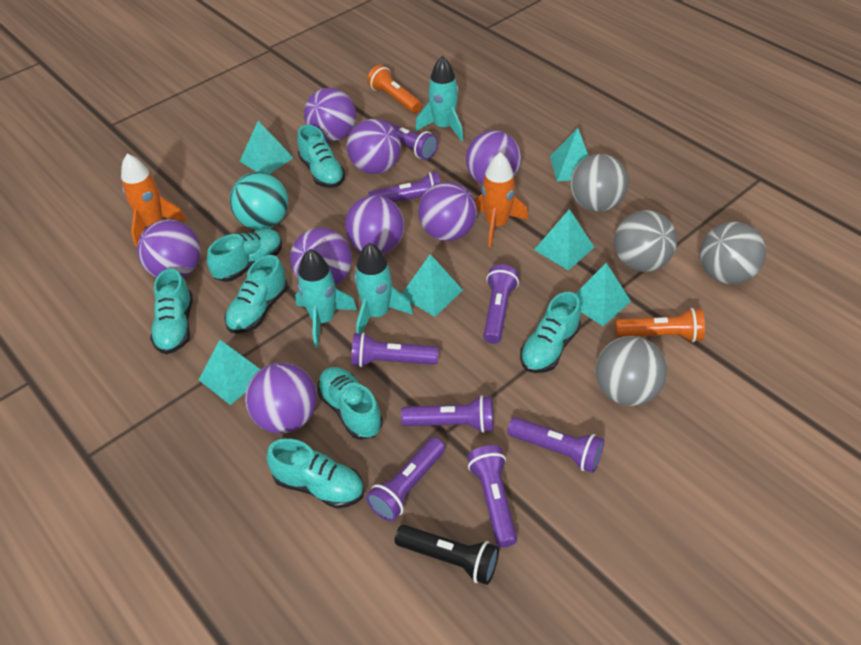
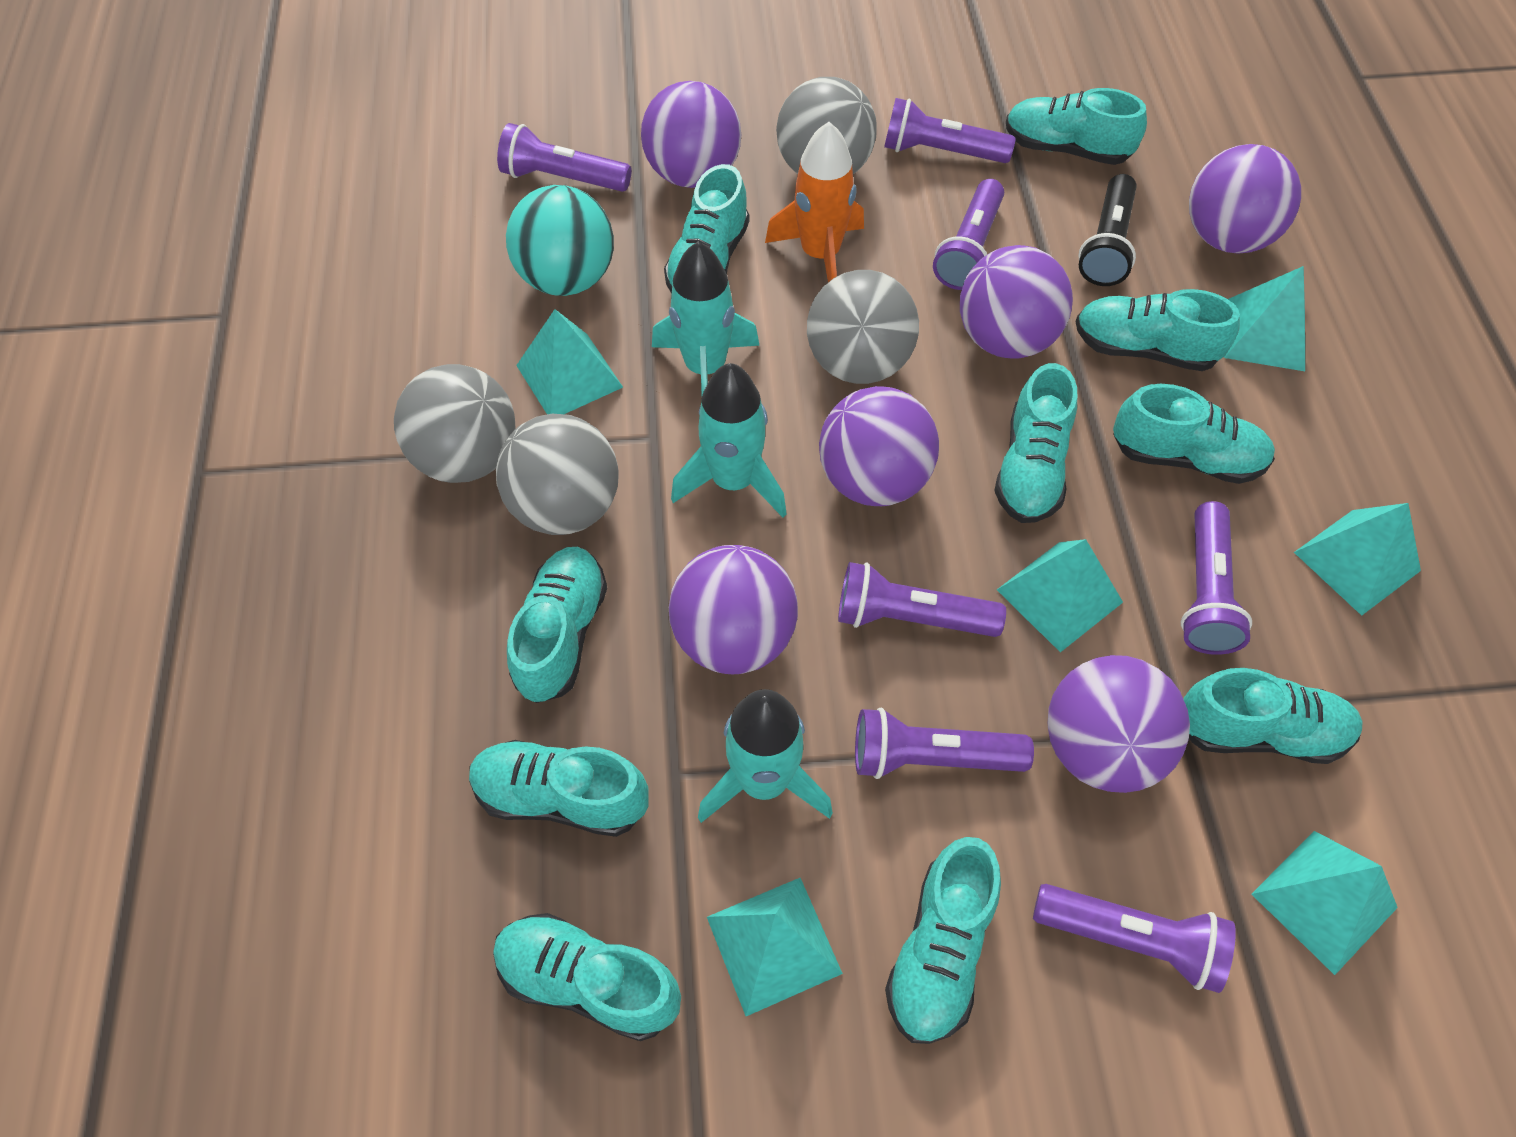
orange flashlight: [367,65,422,113] [615,308,705,342] = 2 -> none = 0
orange rocket: [121,154,186,246] [474,152,528,247] = 2 -> [765,122,864,282] = 1
purple ball: [137,220,201,278] [245,363,317,434] [290,227,352,286] [304,88,356,141] [345,195,405,254] [347,119,401,174] [418,182,477,241] [466,130,521,184] = 8 -> [641,81,741,188] [669,545,798,674] [819,386,939,506] [960,245,1073,359] [1048,655,1190,793] [1189,144,1301,254] = 6
purple flashlight: [351,332,439,367] [366,437,445,521] [368,172,440,202] [383,120,438,160] [401,395,493,433] [467,445,517,547] [483,264,519,344] [507,417,604,473] = 8 -> [497,123,632,192] [838,562,1006,637] [855,708,1034,779] [884,98,1016,163] [933,179,1004,290] [1033,884,1236,993] [1181,501,1252,655] = 7
turquoise shoe: [150,269,193,354] [207,229,282,282] [225,255,288,334] [266,439,364,508] [297,125,345,188] [317,367,383,440] [520,292,581,373] = 7 -> [469,740,649,837] [493,913,681,1041] [507,547,607,703] [664,164,749,294] [885,837,1001,1044] [994,363,1077,523] [1006,88,1147,165] [1075,289,1240,371] [1113,384,1275,484] [1183,668,1363,764] = 10

